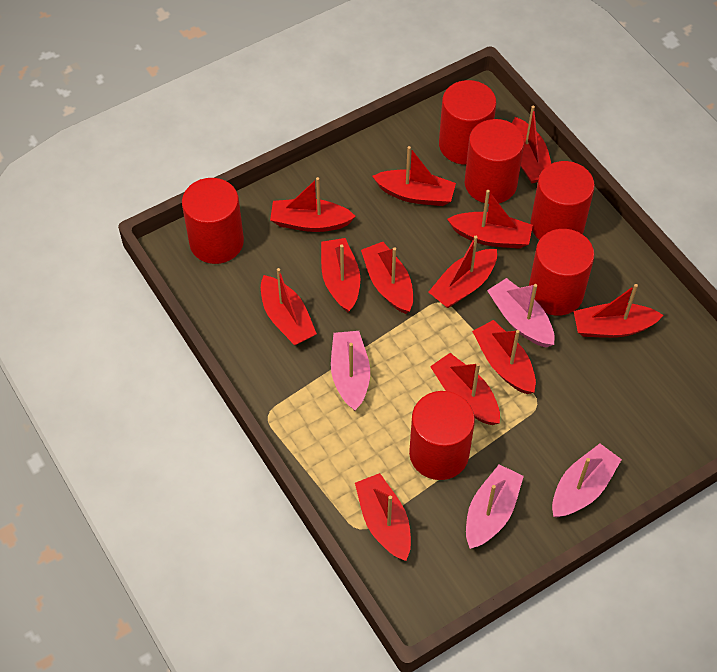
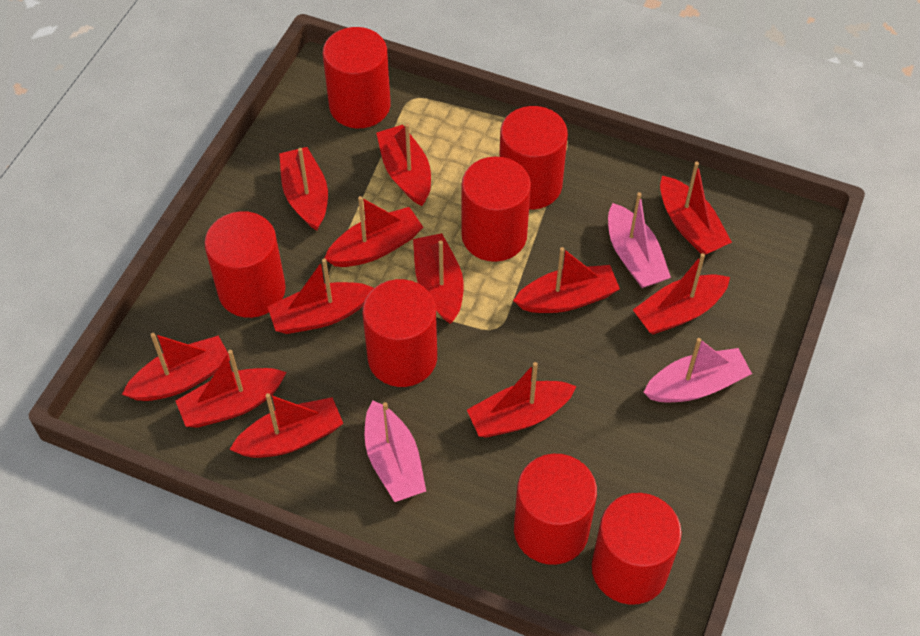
pink boat: [331,331,370,411] [466,464,524,549] [487,278,555,347] [552,444,622,517] = 4 -> [365,401,426,502] [608,192,671,288] [643,338,752,402] = 3
red cylinder: [182,178,244,264] [409,391,475,480] [439,80,496,165] [465,119,524,204] [529,229,594,316] [530,161,595,240] = 6 -> [204,211,286,318] [323,27,391,128] [362,279,437,387] [461,157,531,262] [499,106,568,210] [514,454,597,565] [592,493,682,605] = 7

